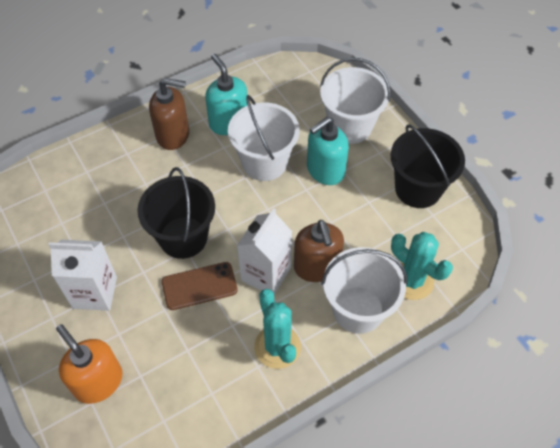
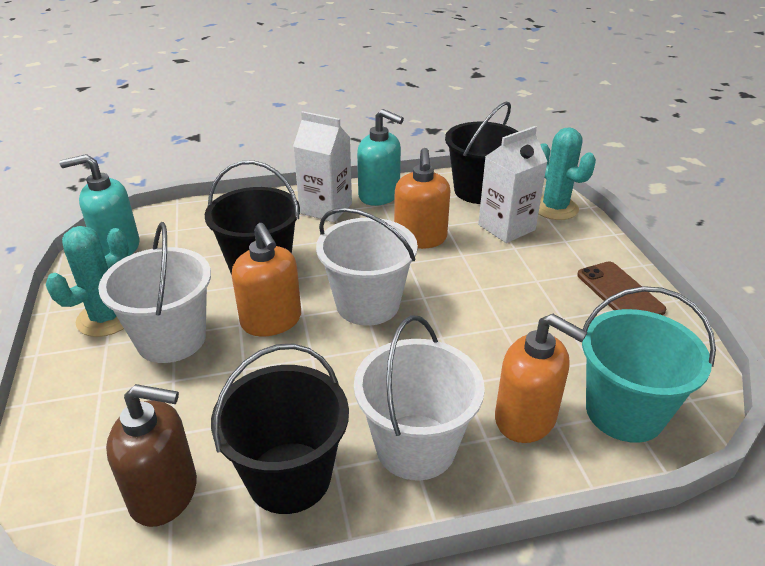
black bucket: [137,167,215,259] [390,125,465,208] = 2 -> [205,160,300,275] [211,344,349,514] [445,102,519,204] = 3
brown soap dispenser: [149,78,189,150] [294,220,344,282] = 2 -> [106,384,197,527] = 1
orange soap dispenser: [56,324,122,404] = 1 -> [232,223,301,336] [394,148,450,249] [495,314,587,443] = 3
turquoise bucket: none = 0 -> [582,286,716,443] = 1

